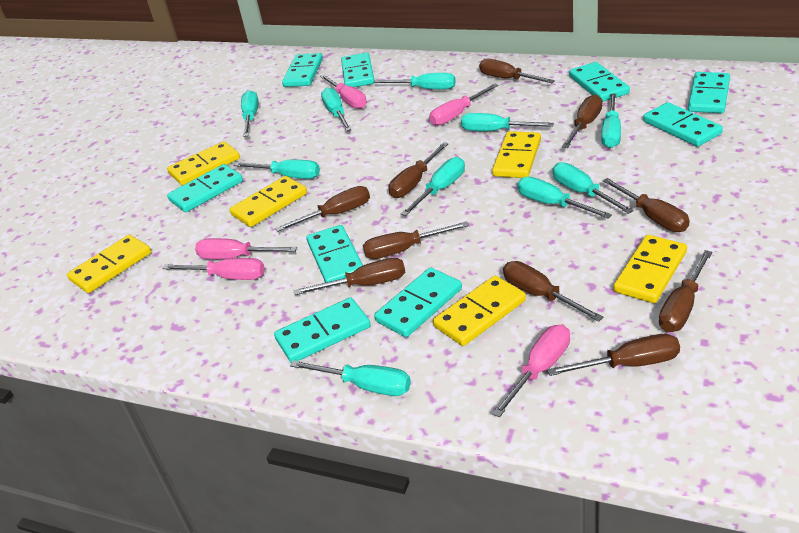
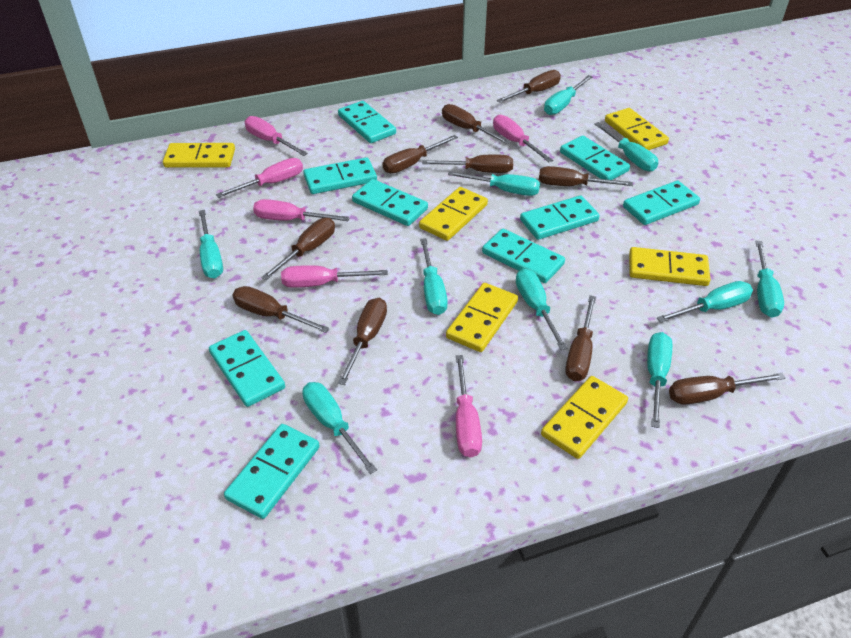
pink screwdriver: [162,258,265,280] [195,238,297,259] [320,75,367,109] [429,83,498,126] [492,325,570,417] = 5 -> [216,158,303,198] [245,116,308,156] [253,199,350,221] [281,265,388,288] [456,355,482,458] [493,115,553,162] = 6

